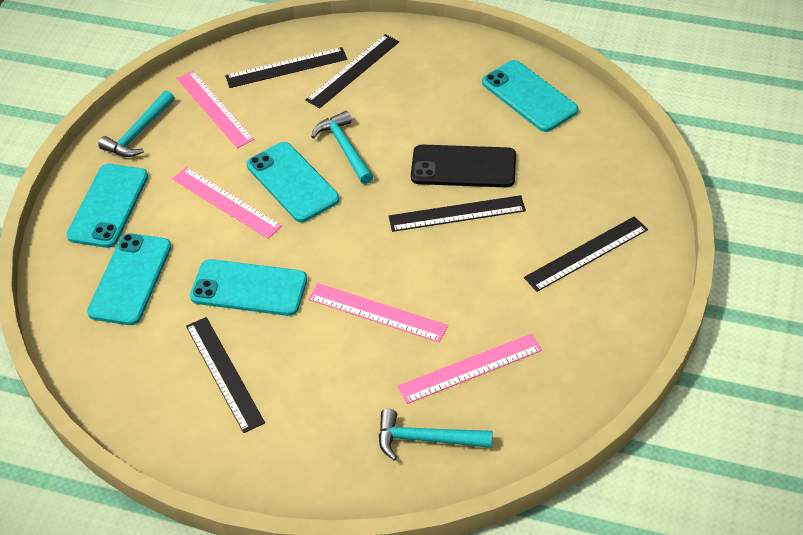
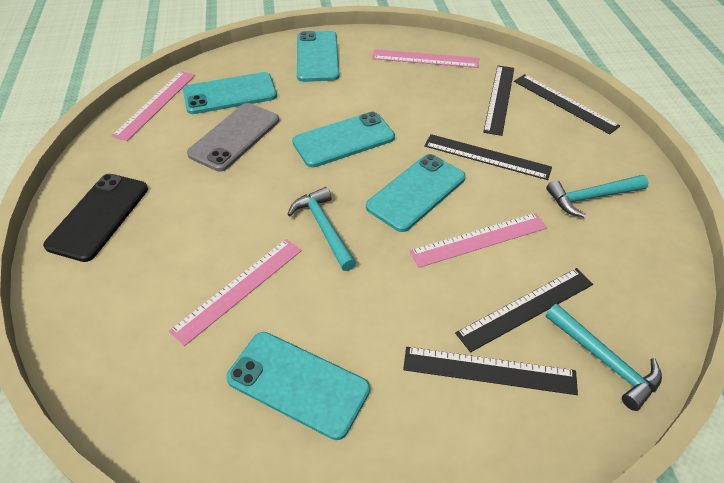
grey phone: none = 0 -> [187,103,279,172] = 1

